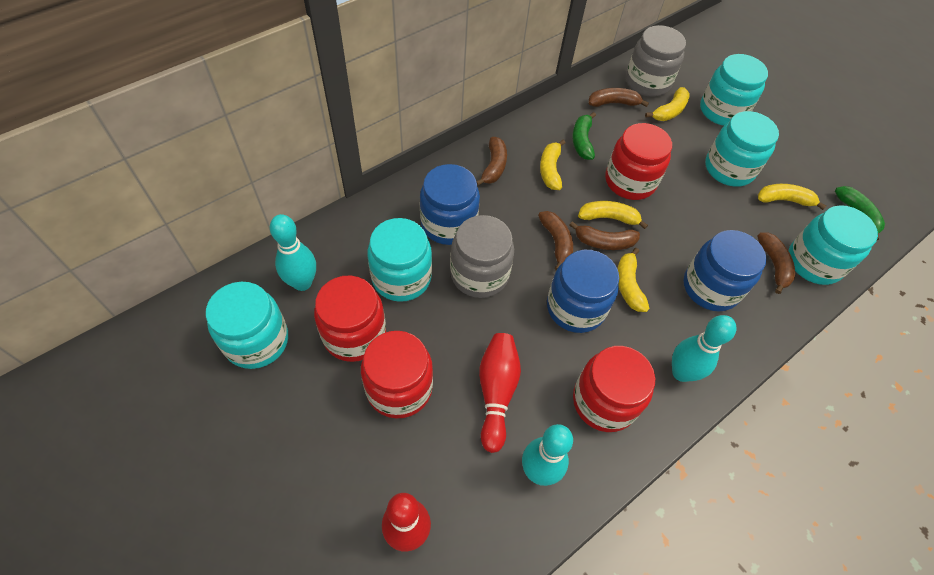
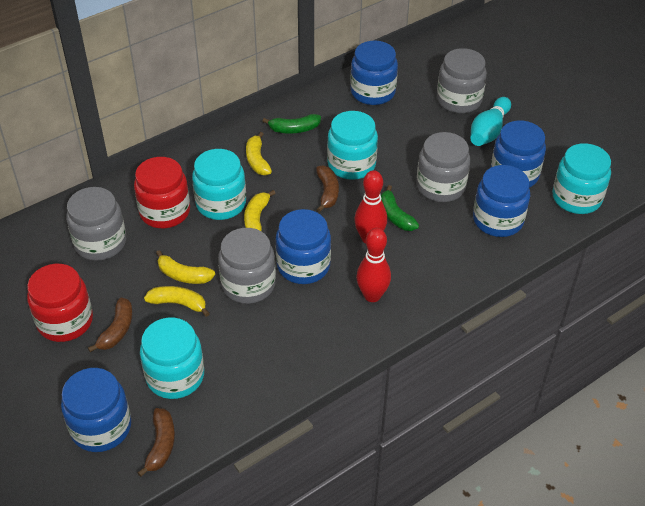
blue jar: [420,164,480,245] [547,250,619,333] [683,230,766,312] = 3 -> [61,368,131,452] [276,209,331,284] [350,41,398,105] [473,165,530,237] [491,120,546,188] = 5
brown banana: [477,137,507,186] [538,211,573,270] [570,221,640,250] [589,88,649,107] [757,233,795,294] = 5 -> [88,298,133,352] [138,408,175,477] [316,165,339,212] = 3
grey jar: [450,215,514,298] [626,25,686,97] = 2 -> [66,187,126,261] [218,228,276,304] [416,132,470,202] [437,48,487,113] = 4
red jar: [314,275,386,362] [361,331,433,419] [573,346,655,432] [605,123,672,200] = 4 -> [27,264,93,342] [134,157,190,228] = 2
turquoise bowling pin: [270,214,316,291] [522,424,573,486] [672,315,736,382] = 3 -> [470,97,511,146] = 1
turquoise jar: [206,282,288,369] [367,218,432,302] [700,54,768,126] [705,111,779,187] [788,205,878,285] = 5 -> [140,318,204,399] [192,149,246,220] [327,111,378,180] [552,143,611,214] = 4
yellow banana: [540,140,566,190] [578,201,648,229] [617,248,649,312] [645,87,690,121] [758,184,826,210] = 5 -> [144,286,210,317] [156,250,215,284] [244,190,276,231] [246,132,272,175] = 4

